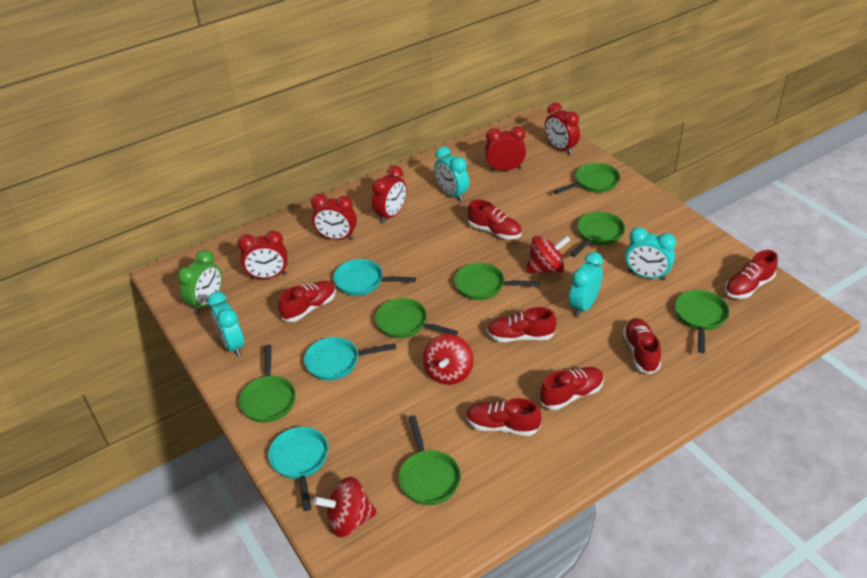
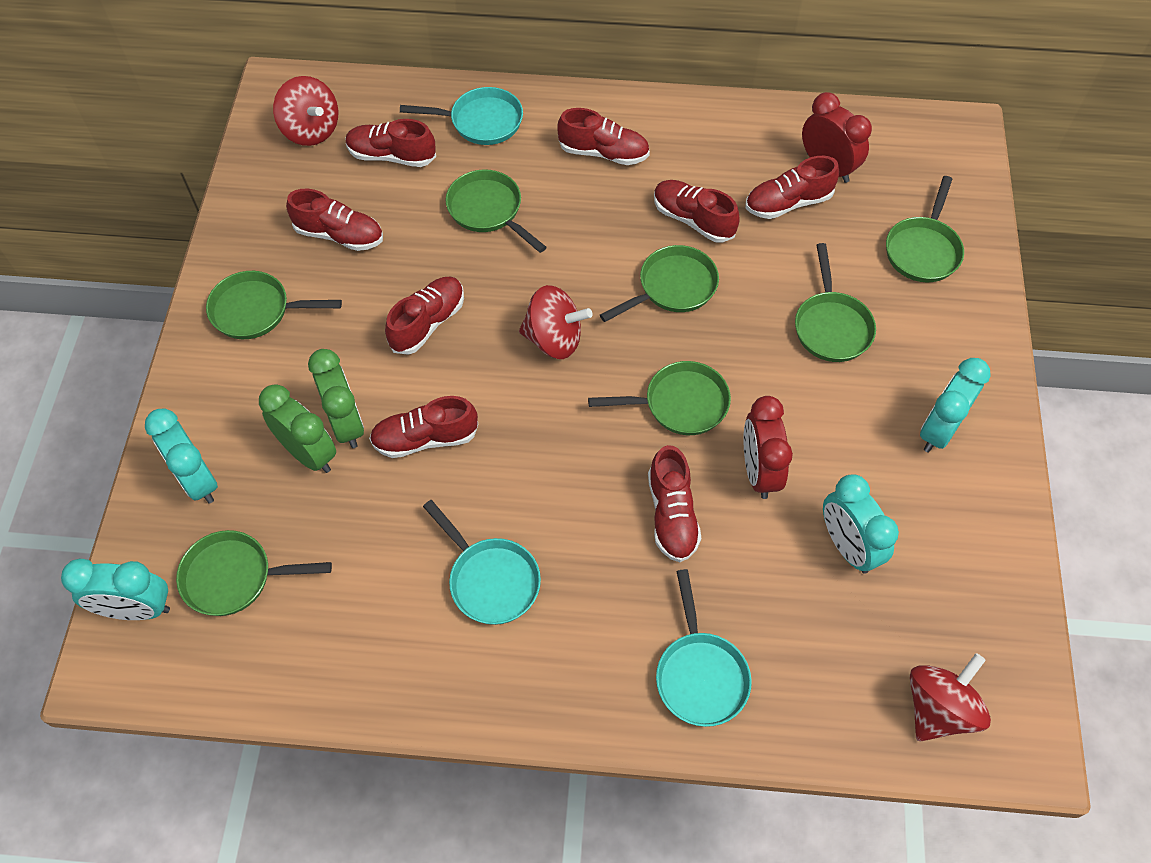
green clock: [178,250,222,313] = 1 -> [259,384,336,473] [308,349,364,448] = 2
red clock: [238,231,288,279] [311,194,357,240] [372,166,407,223] [485,126,526,171] [545,102,580,155] = 5 -> [743,396,793,499] [802,92,872,183] = 2
red shoe: [278,281,336,322] [466,398,541,436] [467,199,522,239] [487,307,557,342] [540,367,604,410] [623,318,661,374] [725,250,778,299] = 7 -> [286,189,383,251] [346,119,436,167] [369,396,478,458] [385,276,464,355] [558,108,650,165] [648,445,701,562] [654,180,740,243] [746,156,839,219] = 8

